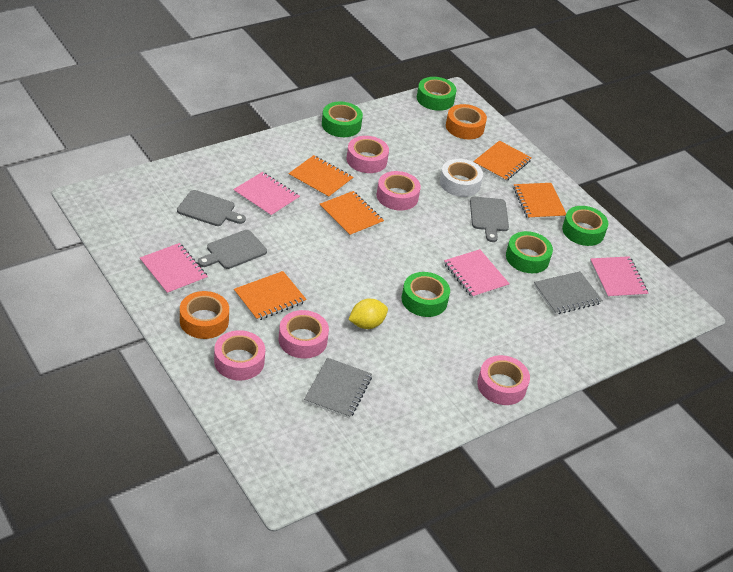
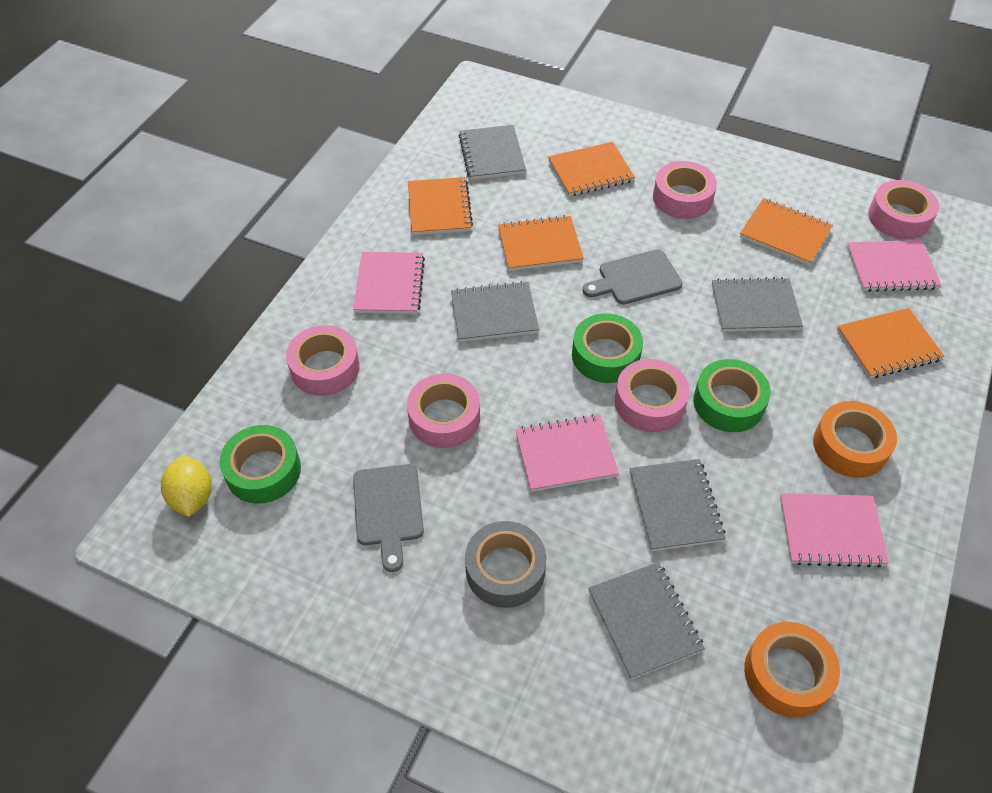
green tape: [322,102,363,137] [402,272,450,317] [417,77,457,111] [506,231,553,273] [562,206,608,246] = 5 -> [220,425,301,504] [572,313,643,383] [693,359,771,432] = 3
grey cutting board: [177,190,246,226] [198,230,267,269] [470,197,509,242] = 3 -> [353,464,424,572] [583,249,683,305] = 2
grey notebook: [304,358,372,419] [534,271,603,315] = 2 -> [451,281,539,342] [459,125,526,180] [588,562,705,679] [629,459,726,551] [712,277,803,332] = 5
grey tape: none = 0 -> [465,521,547,608] = 1
white tape: [440,159,483,197] = 1 -> none = 0

